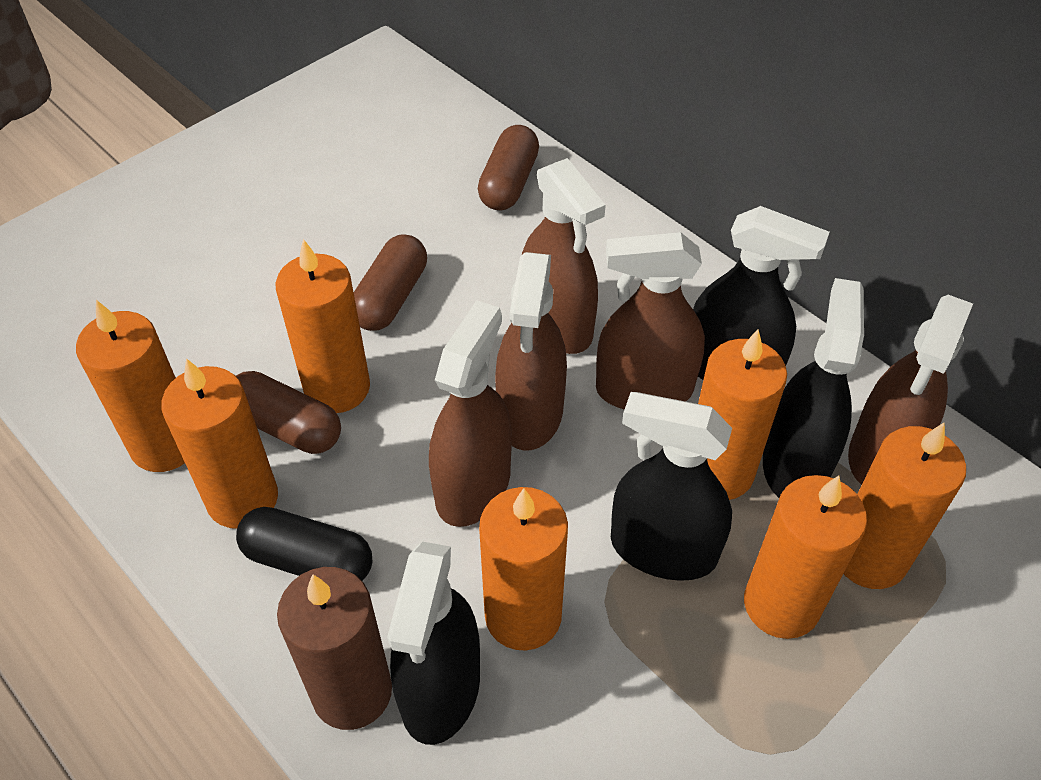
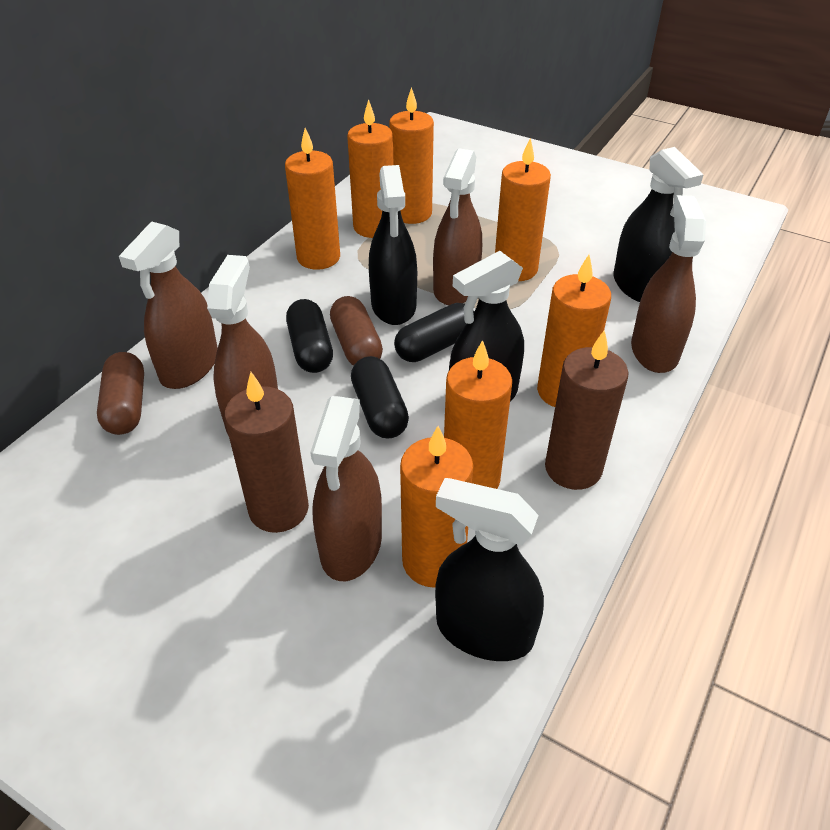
black capsule: [236,507,372,581] = 1 -> [286,299,333,373] [351,356,409,438] [394,303,474,362] = 3
brown candle: [277,567,392,730] = 1 -> [224,372,309,533] [545,330,629,490] = 2
brown capsule: [236,371,341,454] [354,234,427,331] [478,125,539,210] = 3 -> [97,352,144,435] [330,296,383,365] = 2

